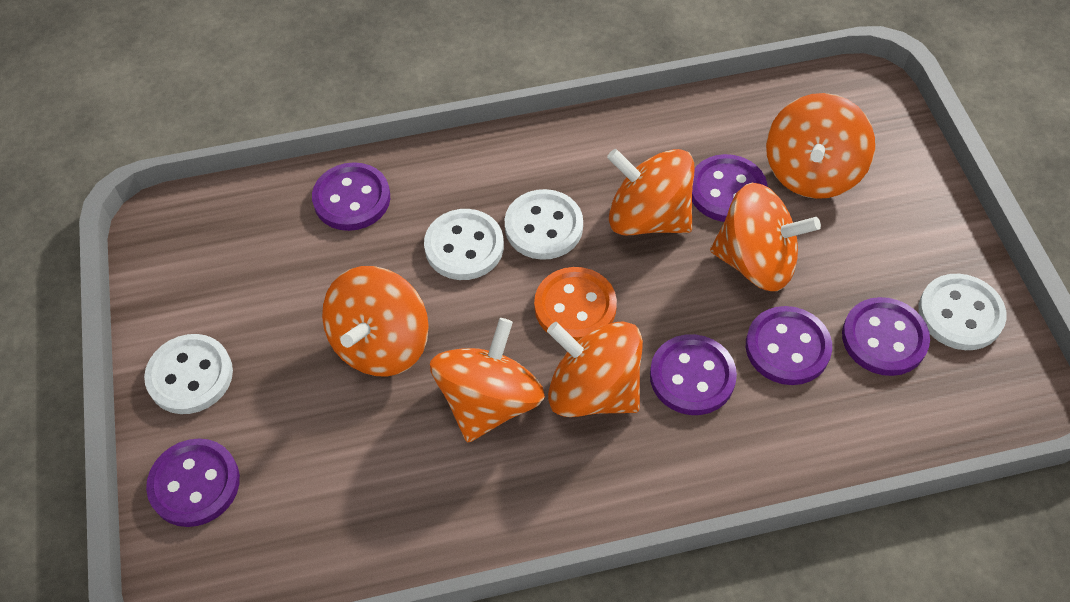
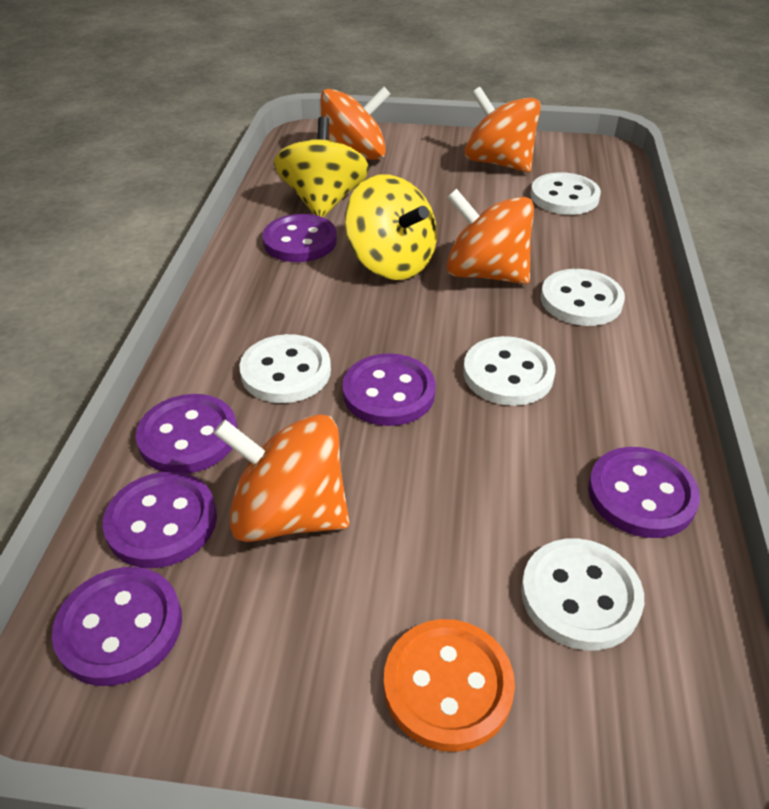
orange spinning top: [322,266,429,377] [430,318,545,443] [547,321,643,417] [607,149,695,235] [710,183,821,291] [766,93,875,199] = 6 -> [214,414,350,542] [320,86,391,160] [446,188,534,284] [465,87,541,172] = 4
white button: [144,334,233,414] [424,209,504,280] [505,189,583,260] [918,274,1007,350] = 4 -> [239,334,331,403] [463,336,556,406] [521,538,644,650] [530,172,601,215] [541,269,625,326] = 5
yellow spinning top: none = 0 -> [274,116,369,218] [345,174,437,280] = 2

